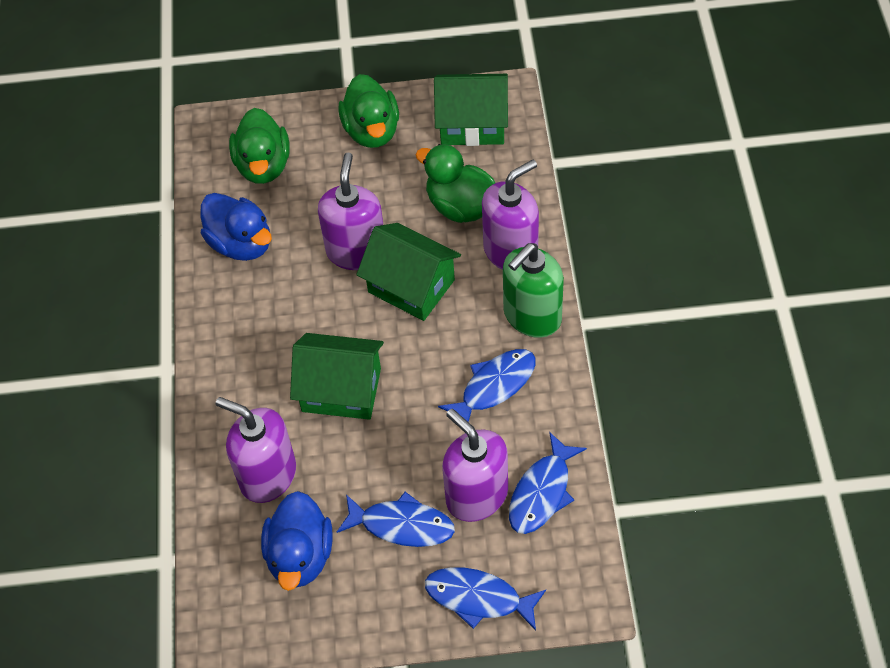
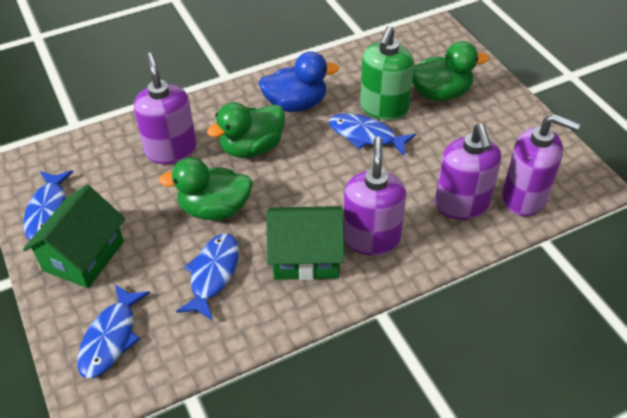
blue duck: [200,193,272,261] [261,491,333,591] = 2 -> [258,52,339,112] = 1
green house: [290,333,384,420] [356,223,461,321] [434,74,508,146] = 3 -> [23,185,125,288] [266,206,345,280] = 2

